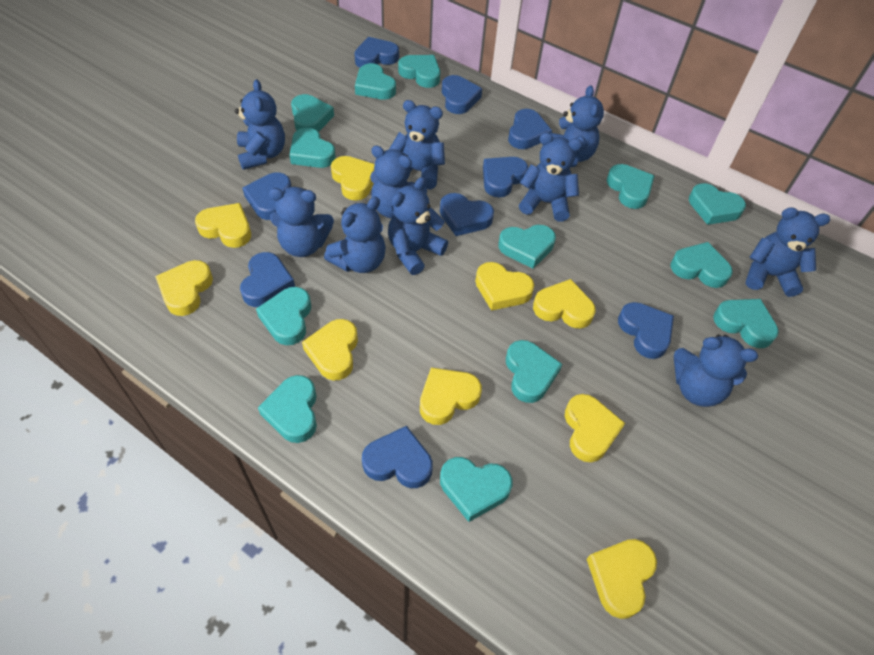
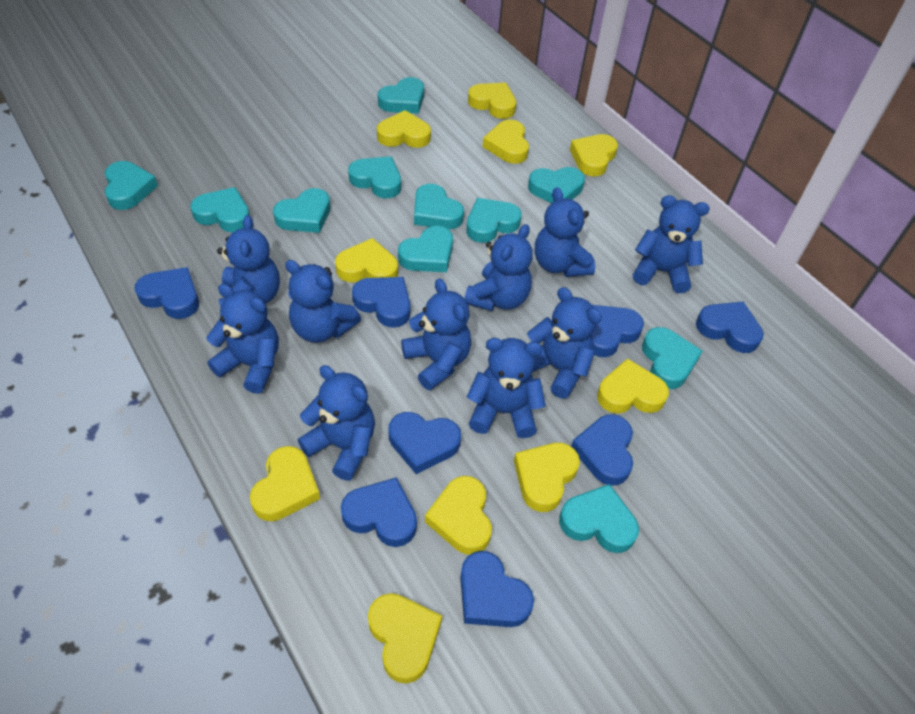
blue heart: [240,252,295,307] [242,172,292,220] [354,37,399,68] [362,426,433,488] [440,193,494,236] [442,75,482,114] [483,157,528,198] [508,109,552,149] [618,302,674,359] = 9 -> [135,267,199,319] [341,477,417,547] [352,277,410,328] [389,412,461,474] [460,551,534,627] [571,414,633,486] [591,305,644,357] [696,302,764,353] = 8
turquoise heart: [256,287,311,345] [258,375,317,443] [290,127,336,168] [291,94,334,132] [355,63,396,100] [398,55,440,88] [440,457,513,522] [498,225,556,269] [506,340,562,403] [607,164,654,209] [671,242,733,288] [689,183,746,225] [713,299,779,348] = 13 -> [105,161,158,210] [190,187,250,232] [273,188,330,233] [348,156,401,198] [378,77,424,114] [398,226,453,272] [414,184,464,229] [466,198,522,243] [528,167,585,203] [559,484,639,553] [642,327,703,389] = 11
yellow heart: [155,260,213,316] [195,203,251,248] [302,319,358,381] [331,156,375,201] [420,367,482,425] [475,262,534,311] [533,279,596,329] [565,394,625,462] [586,539,657,619] = 9 -> [250,446,320,521] [335,238,398,282] [368,593,442,684] [377,110,431,148] [425,476,492,555] [468,83,516,119] [483,119,529,164] [514,443,580,512] [570,134,618,176] [597,358,669,414] = 10

